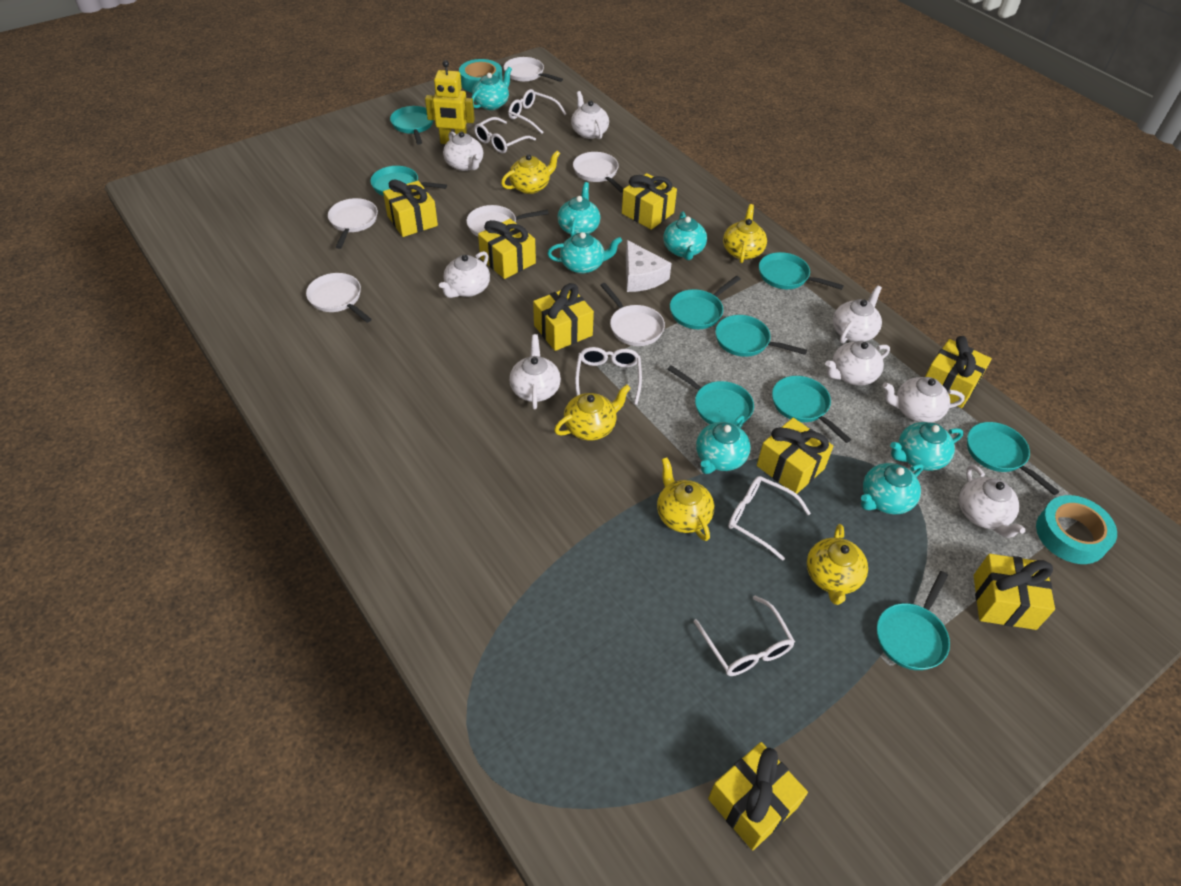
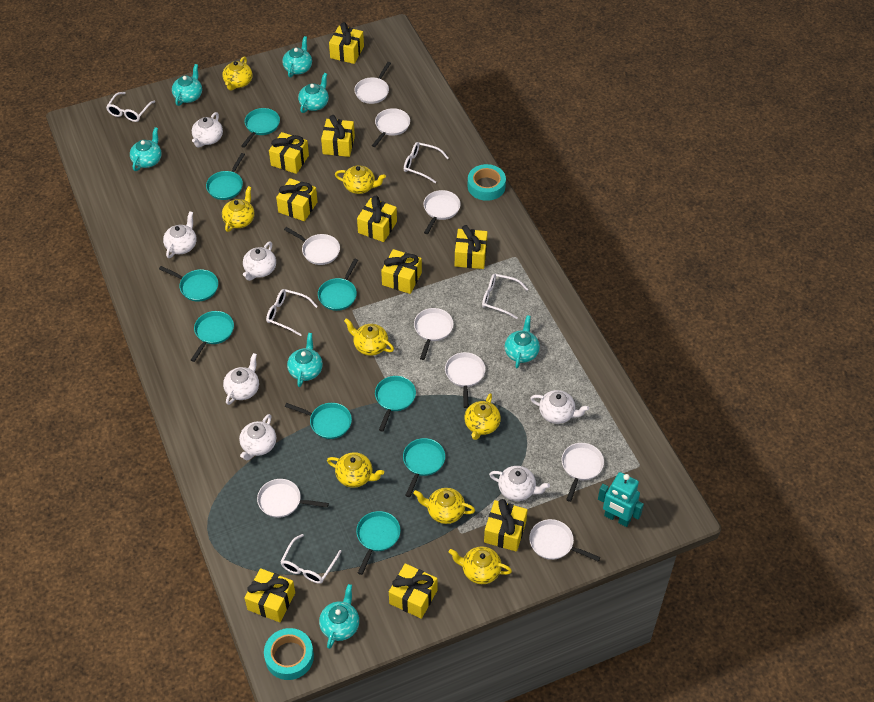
turquoise robot: none = 0 -> [598,472,644,527] = 1
white cheese: [626,240,672,292] = 1 -> none = 0
white pan: [306,273,372,323] [328,198,378,249] [467,205,549,237] [504,57,563,82] [573,152,624,193] [600,283,665,346] = 6 -> [257,479,329,518] [284,227,340,265] [354,62,391,104] [372,108,410,147] [414,308,454,360] [424,190,461,234] [445,352,485,408] [529,519,600,562] [562,443,604,502] = 9
white teapot: [439,251,490,298] [443,131,483,171] [509,334,561,410] [571,91,609,139] [825,341,890,386] [833,285,882,344] [883,377,965,423] [959,465,1026,538] = 8 -> [163,211,197,258] [192,112,223,147] [223,353,259,405] [239,414,276,461] [243,241,276,281] [489,466,550,501] [530,390,589,424] = 7
yellow gift: [383,179,438,237] [478,219,536,279] [533,283,594,351] [622,173,677,230] [708,742,808,850] [757,418,833,494] [925,336,992,408] [974,554,1055,630] = 8 -> [245,568,295,622] [269,132,309,174] [276,178,318,221] [321,115,355,157] [329,22,364,64] [357,196,397,242] [381,249,422,294] [389,563,437,619] [455,225,488,269] [484,499,527,552] = 10
yellow robot: [425,60,475,144] = 1 -> none = 0
yellow teapot: [501,151,560,194] [554,384,631,441] [657,457,714,541] [723,204,767,263] [807,524,868,605] = 5 -> [222,56,253,91] [222,186,255,232] [327,452,384,488] [335,165,386,194] [344,318,394,356] [413,488,475,524] [449,546,512,584] [464,393,501,440] = 8

